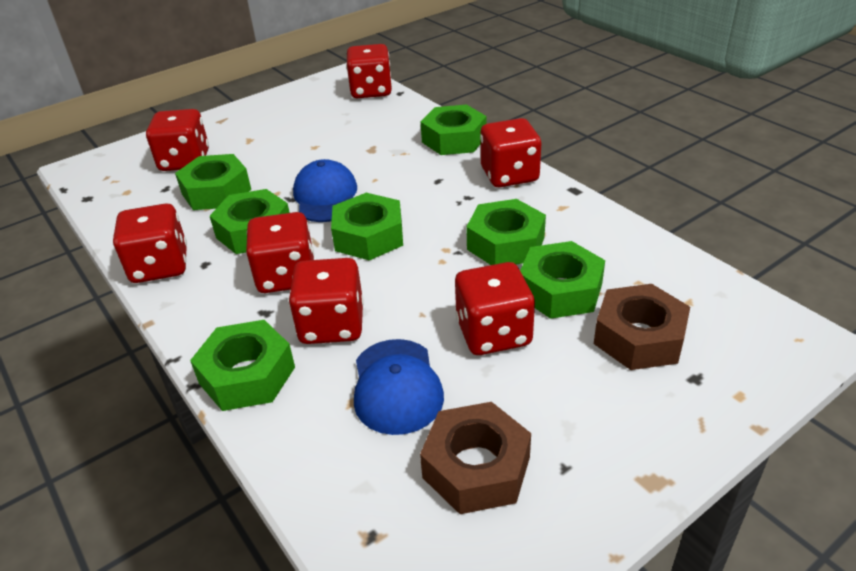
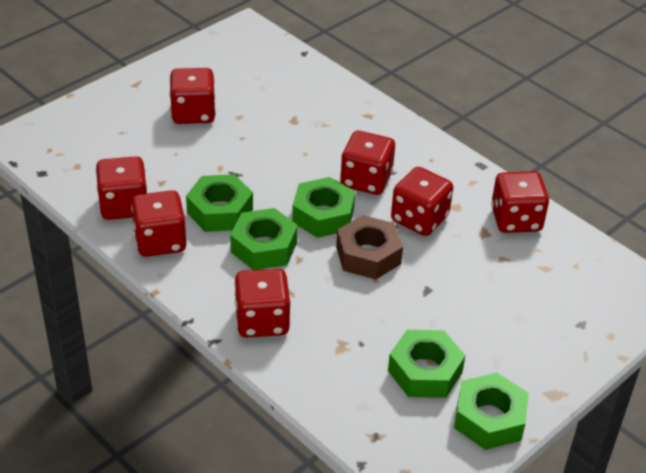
blue cap: [293,159,357,222] [354,339,444,435] = 2 -> none = 0
brown nut: [420,402,531,514] [594,284,690,370] = 2 -> [336,215,403,279] = 1
green nut: [175,154,251,210] [190,320,295,411] [210,189,290,254] [331,193,403,260] [421,104,486,155] [466,199,546,265] [520,241,605,319] = 7 -> [186,174,253,232] [230,208,298,270] [292,177,355,238] [388,330,466,398] [454,373,529,450] = 5

